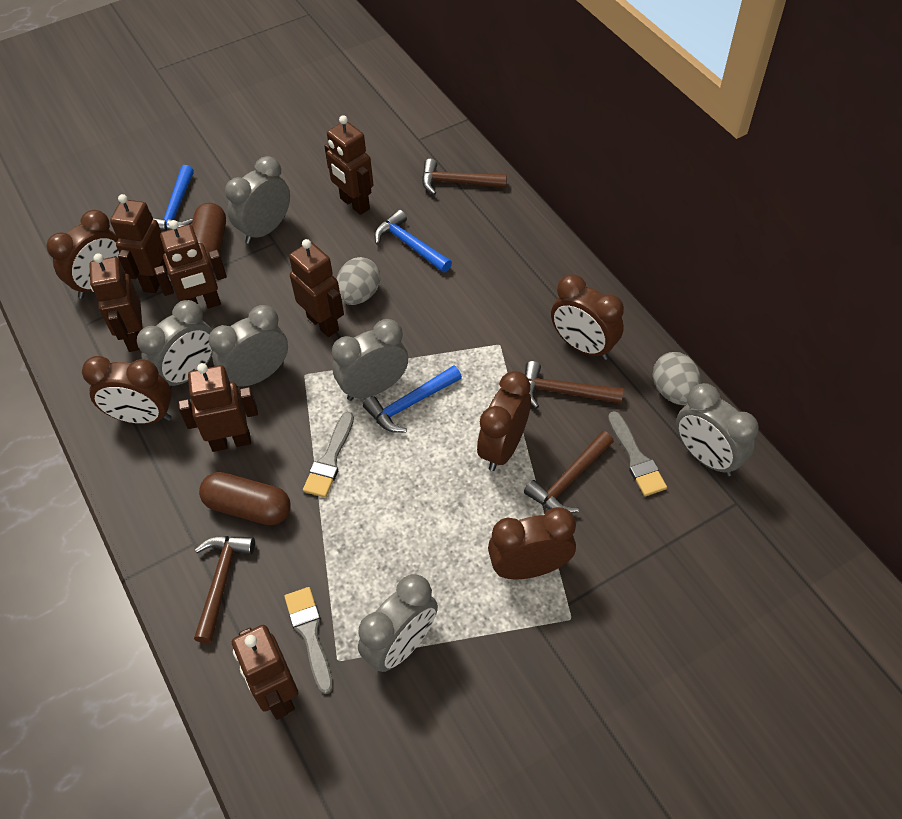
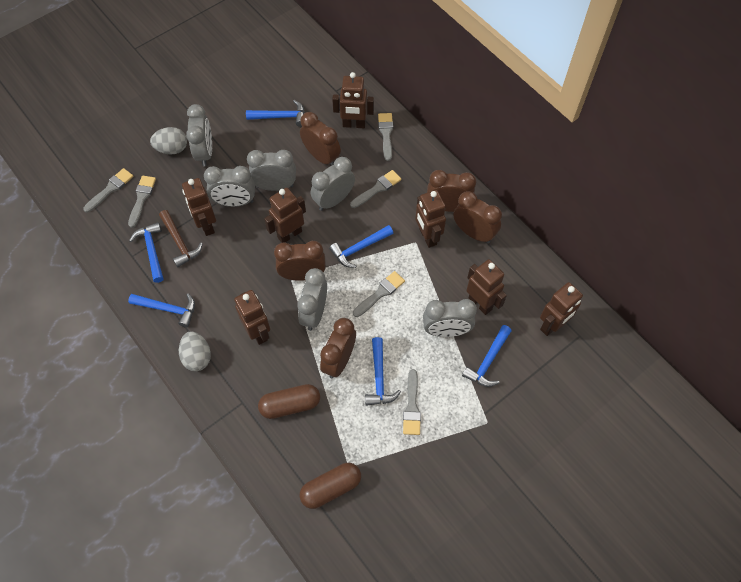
blue hammer: [153,165,194,231] [363,365,462,433] [374,209,452,273] = 3 -> [128,293,195,328] [129,222,164,283] [246,100,305,127] [329,225,393,268] [365,337,401,406] [462,325,512,387] = 6
brown hammer: [194,536,255,644] [422,159,507,195] [524,431,614,513] [525,361,623,409] = 4 -> [159,210,203,267] = 1
grey brush: [284,587,333,694] [303,412,354,498] [608,411,667,496] = 3 -> [83,168,134,212] [128,176,156,228] [350,170,401,208] [353,271,405,317] [378,113,393,161] [403,369,421,435] = 6

